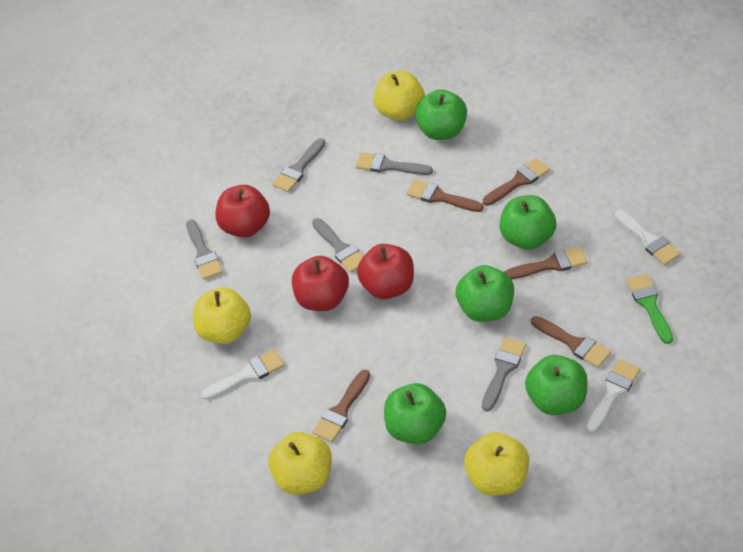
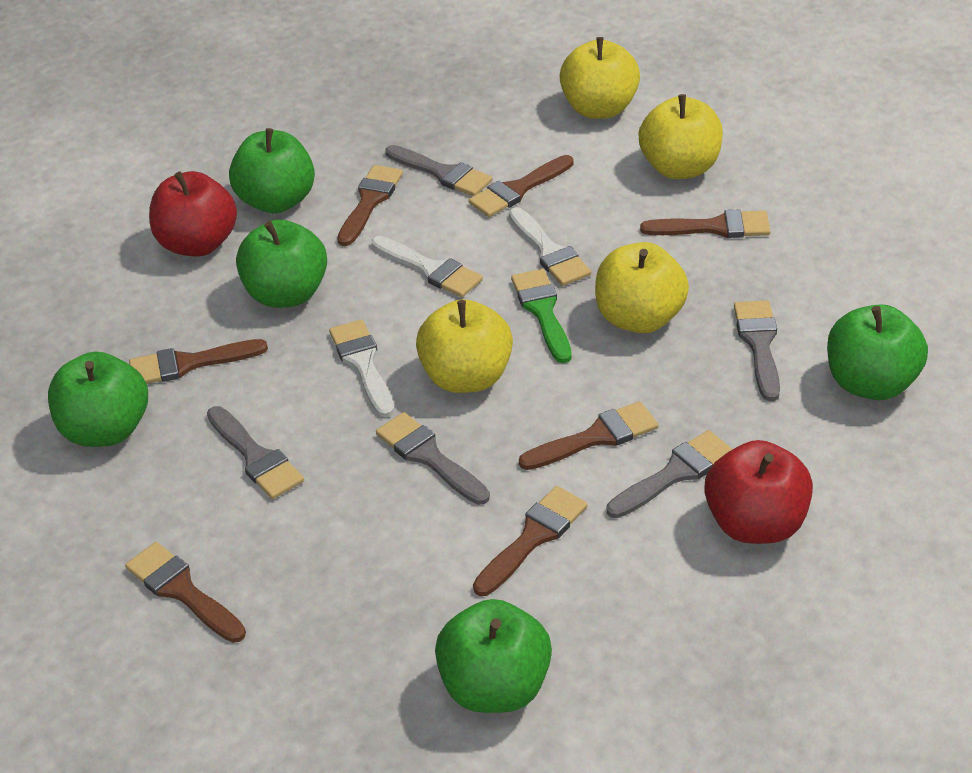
brown brush: [312,369,370,442] [406,180,484,212] [483,158,550,206] [504,246,587,279] [531,316,611,368] = 5 -> [125,542,246,643] [129,339,268,384] [337,165,403,246] [468,155,574,217] [473,486,588,596] [519,401,659,470] [640,210,771,238] = 7
red apple: [216,185,270,238] [292,256,349,311] [357,244,414,299] = 3 -> [149,171,237,256] [704,440,813,544] = 2

